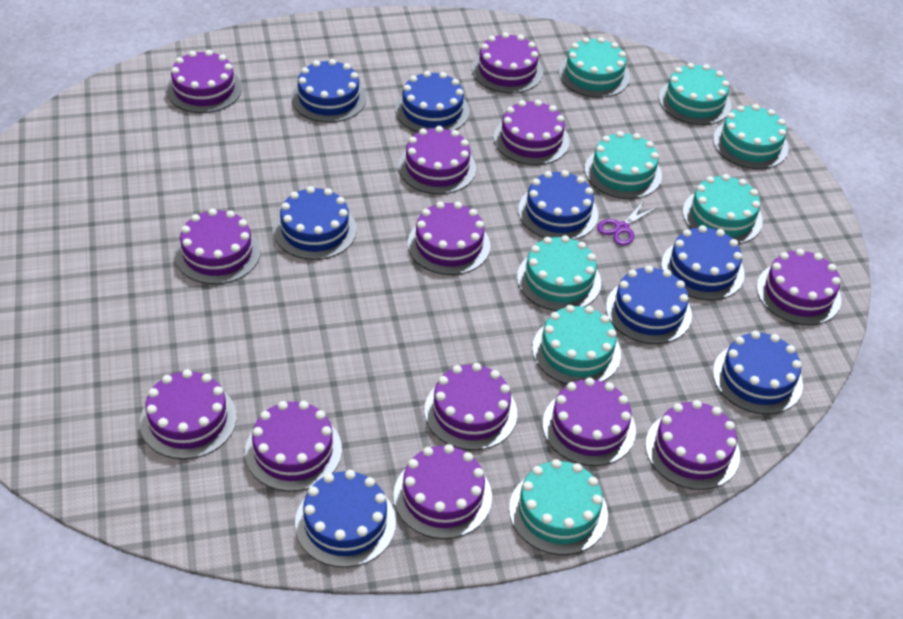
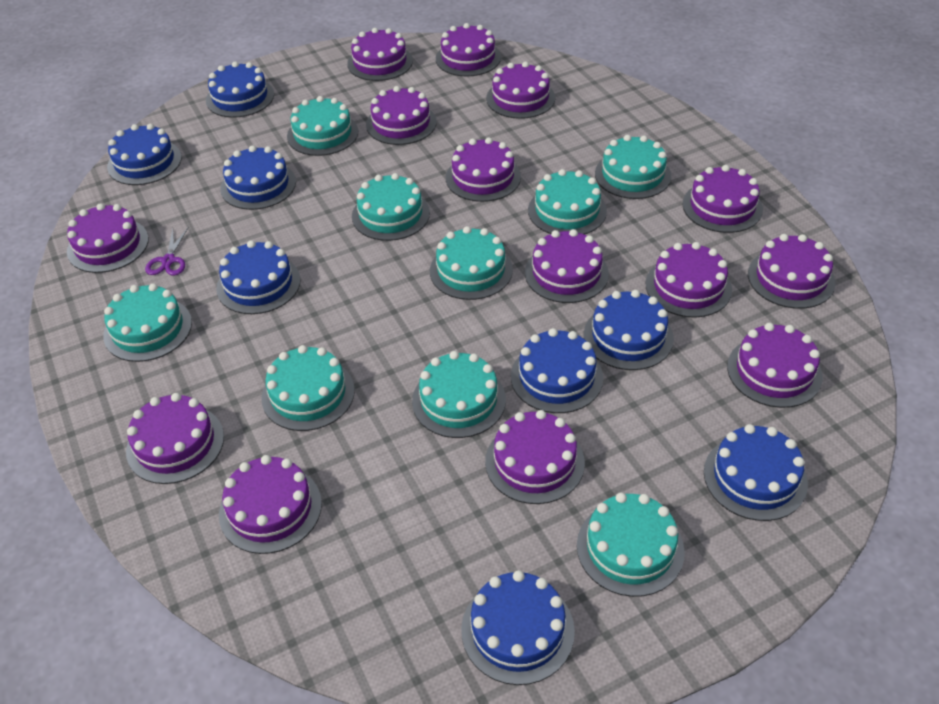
purple cake: [140,369,237,459] [166,50,242,113] [175,208,260,284] [245,401,342,492] [393,444,492,539] [398,126,476,194] [408,201,490,275] [424,363,517,450] [472,32,543,93] [494,100,569,165] [542,377,636,466] [645,400,740,490] [757,249,841,325] = 13 -> [67,203,149,273] [126,393,224,484] [219,455,322,554] [347,28,413,81] [366,86,437,145] [436,23,501,77] [446,137,521,202] [485,410,585,504] [486,62,555,119] [525,229,609,303] [646,242,732,318] [682,165,763,233] [727,323,823,408] [748,234,836,309] = 14
turquoise cake: [509,459,608,555] [517,235,601,311] [532,305,621,384] [559,37,630,98] [585,131,662,199] [659,63,731,125] [683,174,763,244] [713,104,788,169] = 8 -> [103,283,192,362] [261,345,355,431] [287,96,358,156] [352,173,430,241] [412,351,506,438] [430,226,513,300] [528,169,607,235] [577,493,685,597] [595,135,671,199] = 9

